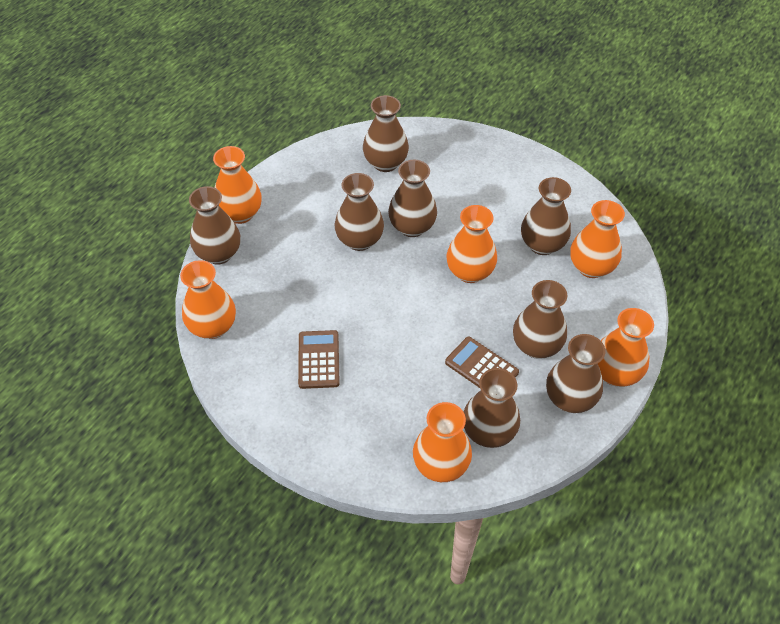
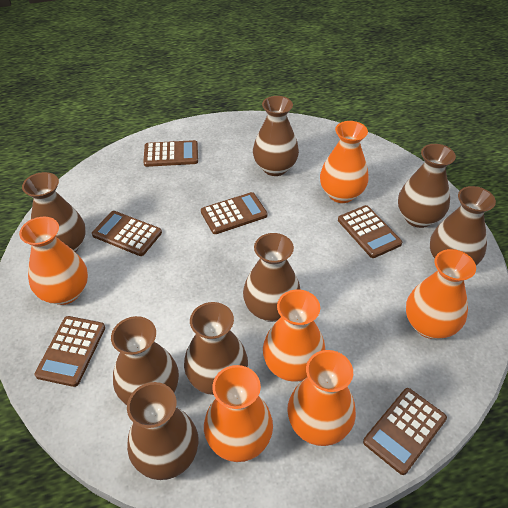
brown calculator: [298,330,340,389] [445,337,519,388] = 2 -> [35,316,105,387] [92,211,162,256] [143,140,198,167] [201,192,267,234] [338,205,402,258] [363,388,447,475] = 6

